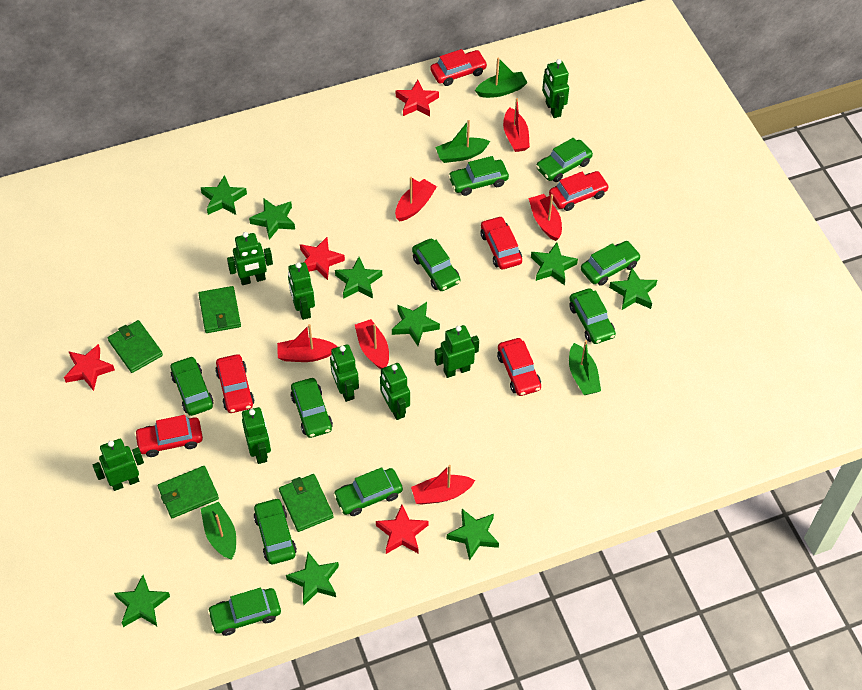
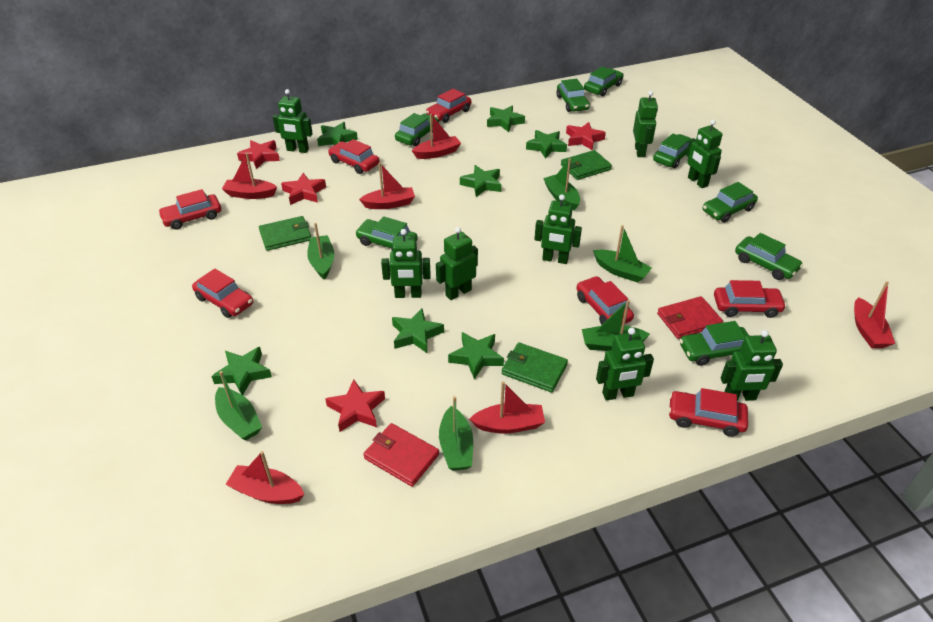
green boat: [201,502,236,560] [435,120,490,163] [475,58,527,98] [569,340,601,395] = 4 -> [215,371,262,441] [307,223,334,279] [439,396,473,471] [543,159,580,211] [582,300,650,351] [593,225,652,282] = 6
green car: [170,356,214,416] [207,588,281,636] [254,498,297,564] [291,378,333,438] [333,467,403,516] [412,239,460,291] [448,156,509,196] [536,138,593,182] [569,288,616,344] [581,241,641,286] = 10 -> [355,216,418,251] [395,113,439,146] [556,79,590,112] [584,66,624,96] [653,134,692,168] [680,321,749,366] [702,182,758,223] [735,233,803,280] = 8
green star: [114,575,170,627] [201,175,247,215] [249,198,295,240] [286,552,339,605] [335,257,382,299] [392,302,440,346] [447,509,499,561] [531,242,578,285] [609,267,657,310] = 9 -> [211,347,272,395] [317,122,358,146] [392,308,444,353] [448,332,504,379] [460,165,501,197] [487,105,525,132] [526,130,567,159] = 7
green wallet: [108,320,163,373] [158,466,219,518] [198,286,241,333] [279,474,334,532] = 4 -> [259,216,311,251] [502,342,568,392] [561,150,612,180] = 3
red car: [134,415,203,457] [215,354,255,413] [430,49,487,86] [481,216,522,269] [497,338,541,396] [549,171,609,211] = 6 -> [158,189,221,230] [192,269,253,318] [328,139,380,174] [426,88,471,123] [576,276,634,325] [668,388,748,437] [714,280,786,318] = 7
red wallet: none = 0 -> [363,423,439,487] [657,296,723,339] = 2

